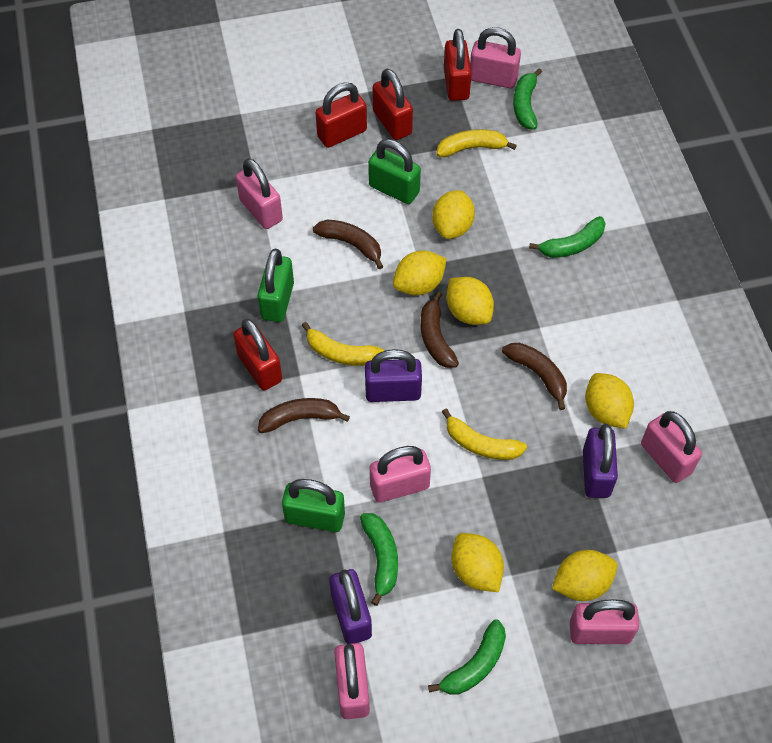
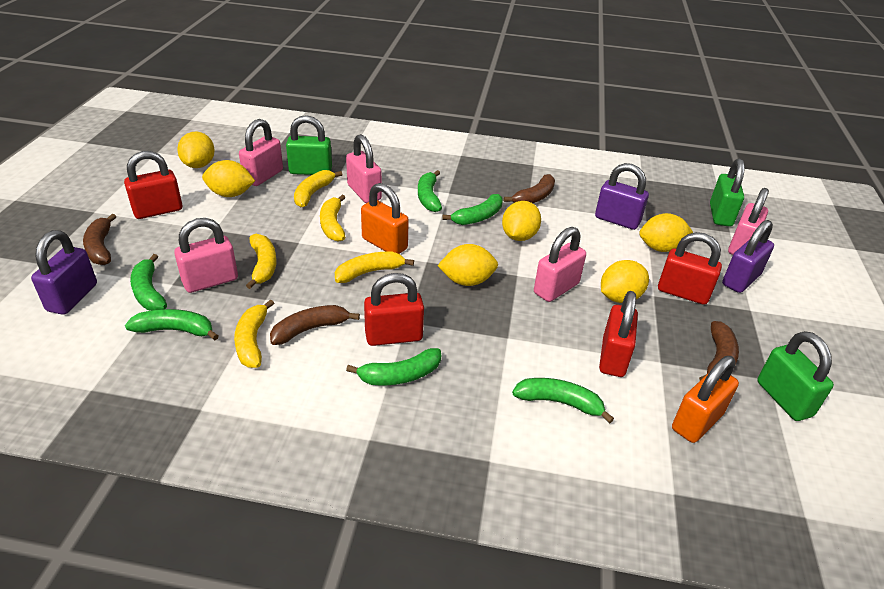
green banana: [360,513,398,606] [428,619,506,695] [513,68,542,130] [529,216,606,258] = 4 -> [125,309,219,340] [130,254,167,311] [346,348,441,386] [418,170,442,212] [442,194,503,225] [512,378,614,423] = 6
orange padlock: none = 0 -> [361,183,409,254] [672,356,739,443] = 2
pink padlock: [236,158,283,229] [334,643,370,719] [370,446,431,503] [470,27,521,88] [570,599,639,644] [641,411,702,483] = 6 -> [174,218,238,293] [239,119,283,186] [346,134,382,203] [534,227,586,302] [728,188,769,255] = 5
yellow banana: [302,322,384,366] [437,129,517,157] [442,409,527,460] = 3 -> [234,299,274,368] [246,234,276,289] [294,170,343,207] [320,195,346,242] [335,251,414,283] = 5

